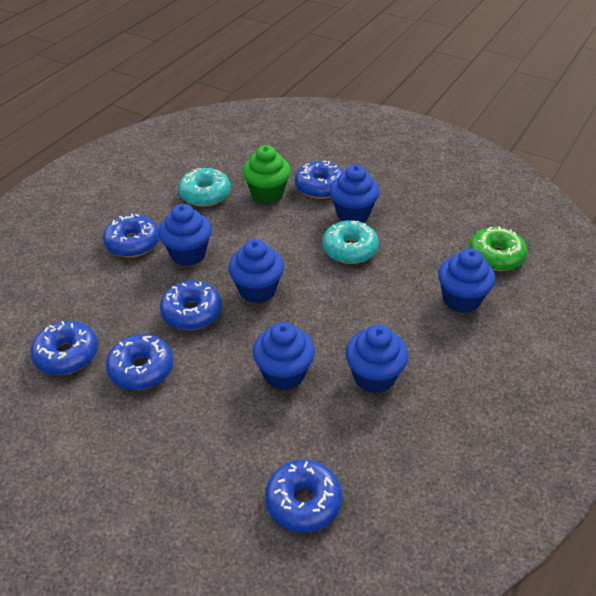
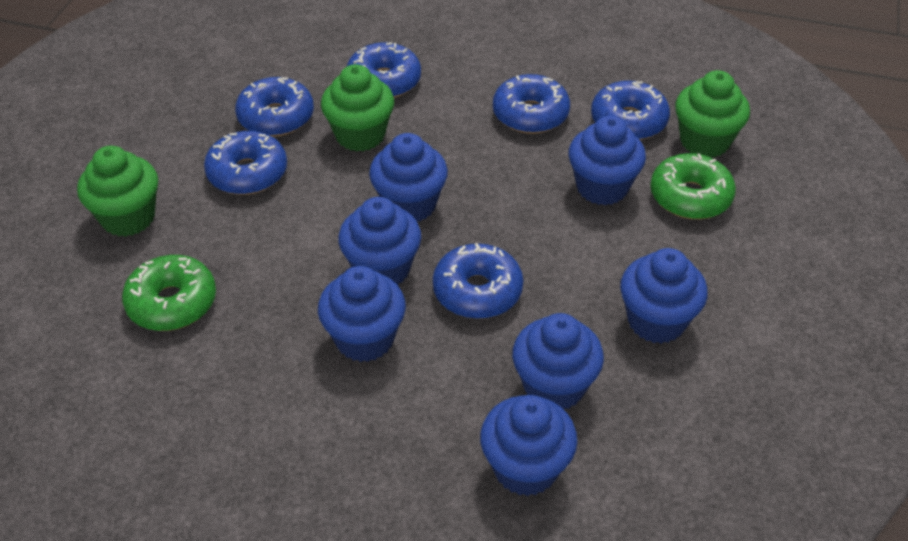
blue cupcake: [158,204,212,266] [228,239,284,303] [253,322,315,390] [330,165,380,222] [346,325,408,394] [438,248,495,313] = 6 -> [318,266,406,362] [338,197,421,285] [369,133,448,222] [480,395,578,496] [512,313,604,409] [568,116,646,205] [620,248,708,344] = 7
green cupcake: [243,145,291,203] = 1 -> [77,146,158,237] [321,64,394,151] [675,70,750,157] = 3
green donut: [469,226,527,271] = 1 -> [122,255,216,331] [650,153,736,219] = 2
turquoise donut: [178,168,231,207] [322,220,379,264] = 2 -> none = 0

